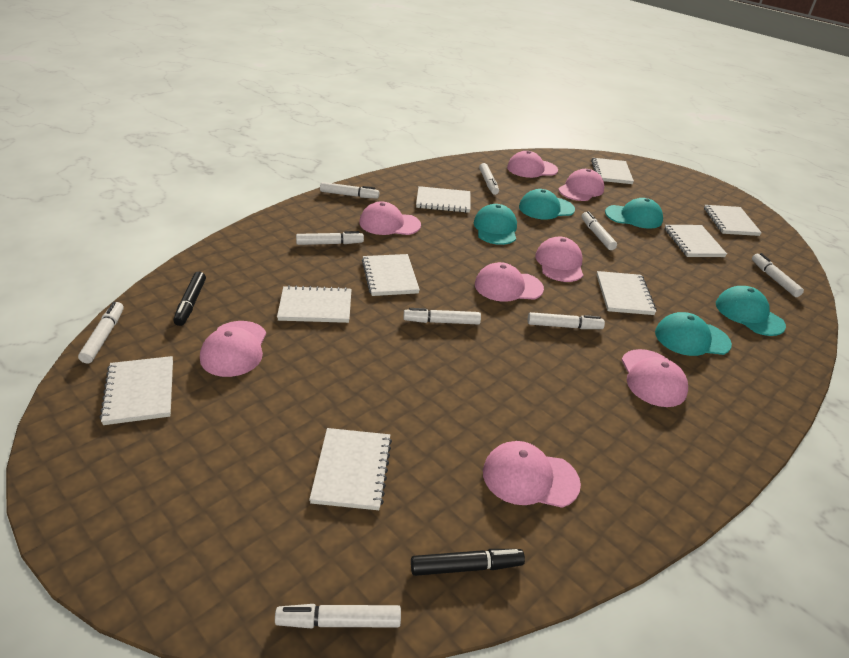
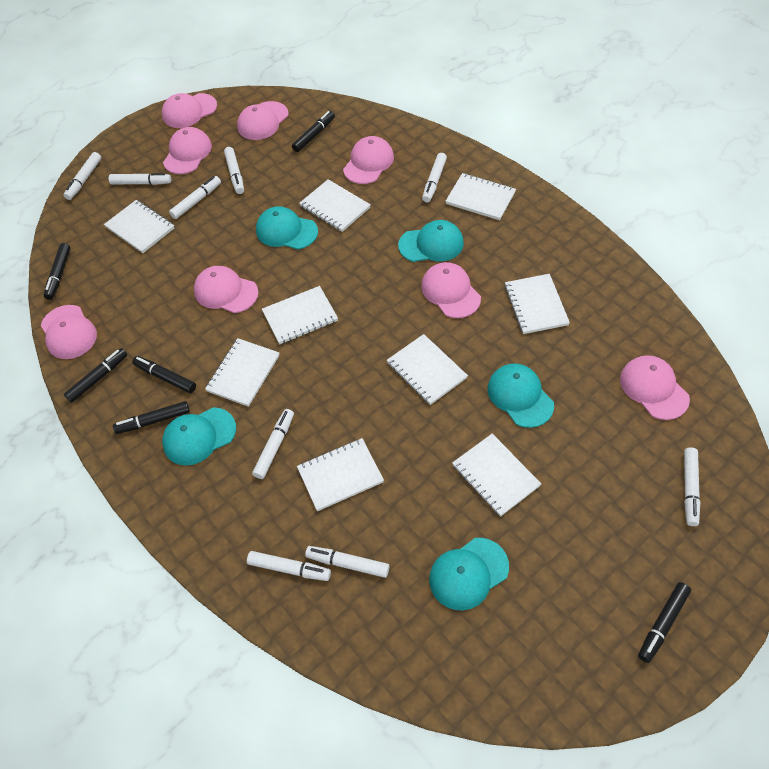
black marker: [173,272,206,326] [411,549,525,576] = 2 -> [44,243,71,300] [64,348,127,403] [113,401,190,434] [132,356,196,393] [292,111,335,152] [638,582,691,663] = 6

